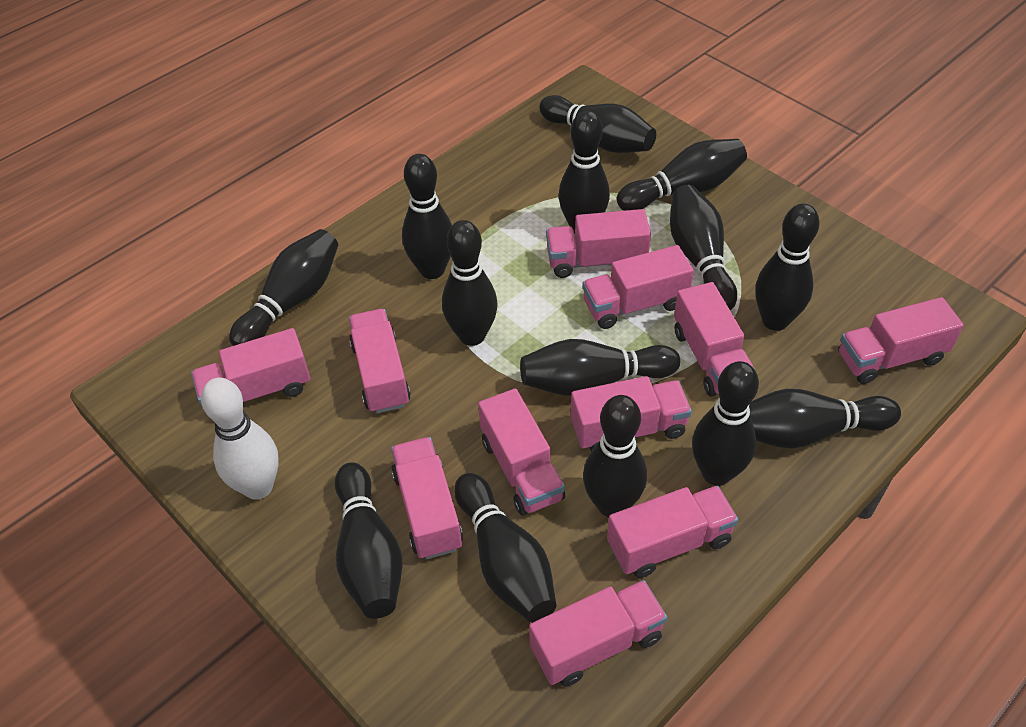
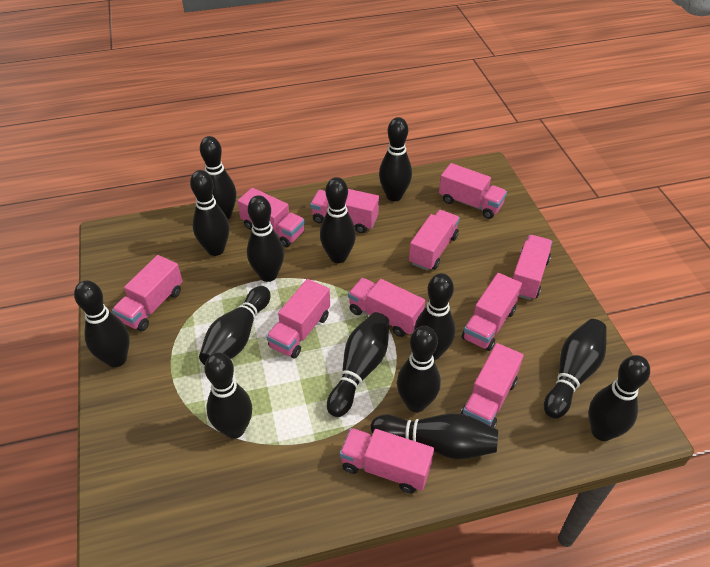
white bowling pin: [201,378,279,500] = 1 -> none = 0

